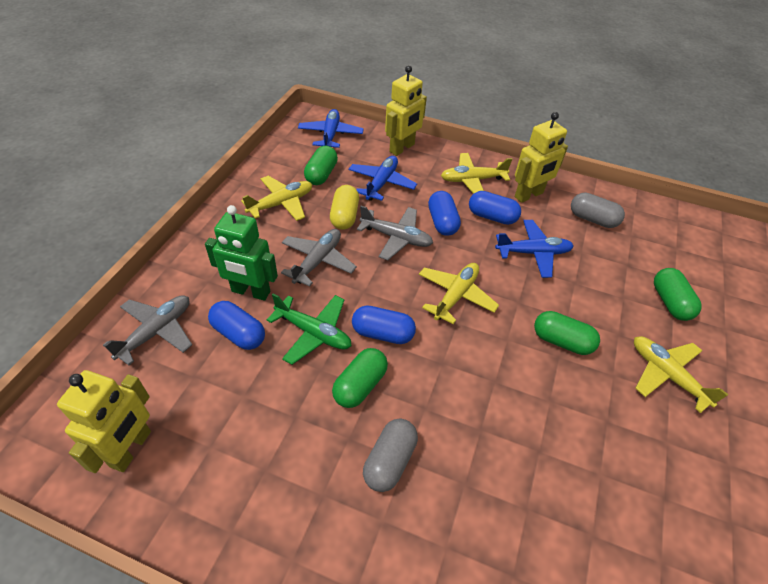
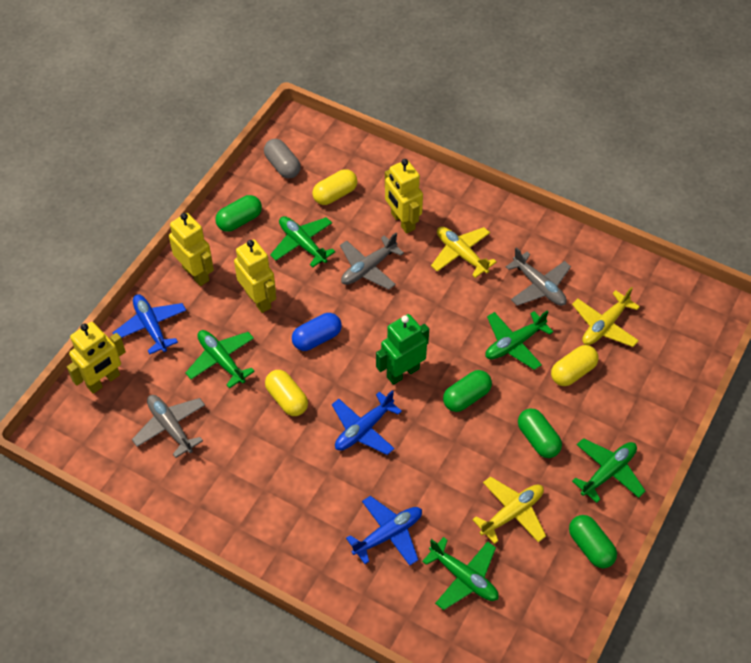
blue capsule: [208,301,265,350] [352,305,416,344] [428,191,461,236] [469,191,521,225] = 4 -> [292,313,342,351] = 1
green plane: [267,293,352,365] = 1 -> [185,330,255,388] [270,216,335,267] [422,537,499,610] [485,310,553,370] [572,438,646,503] = 5
grey capsule: [363,419,418,492] [571,192,625,228] = 2 -> [264,139,301,178] = 1
yellow capsule: [330,185,359,229] = 1 -> [265,370,308,416] [312,169,358,205] [551,345,598,386] = 3
yellow plane: [241,176,312,221] [419,263,499,324] [441,153,512,194] [634,336,728,413] = 4 -> [431,226,496,278] [472,477,546,544] [572,287,640,347] = 3
yellow robot: [57,370,151,473] [385,65,427,156] [515,112,568,203] = 3 -> [67,322,126,394] [169,213,214,286] [234,239,276,313] [385,159,423,233] = 4

